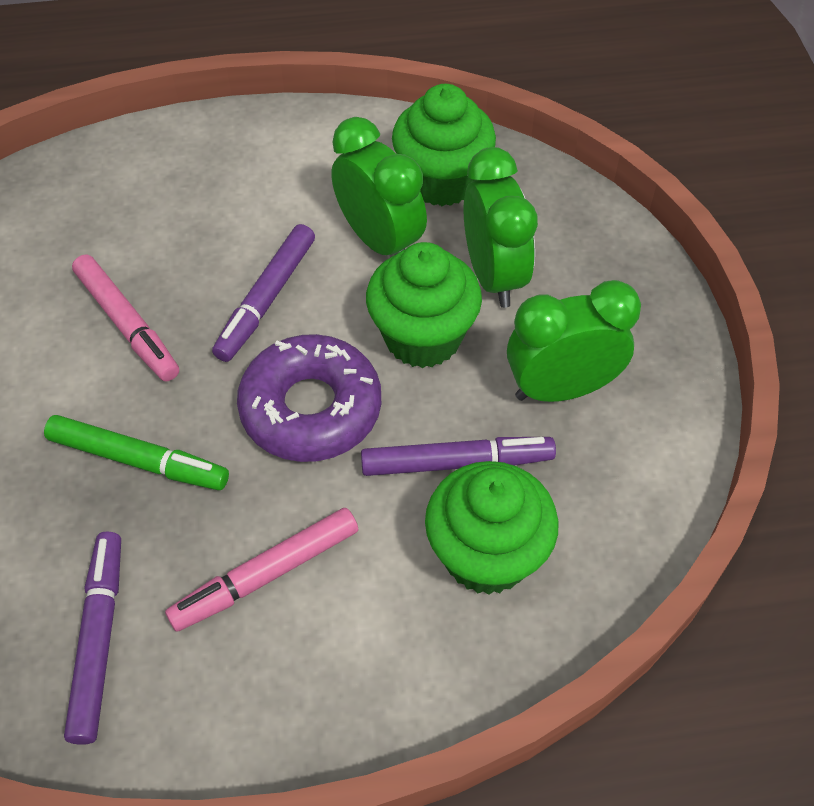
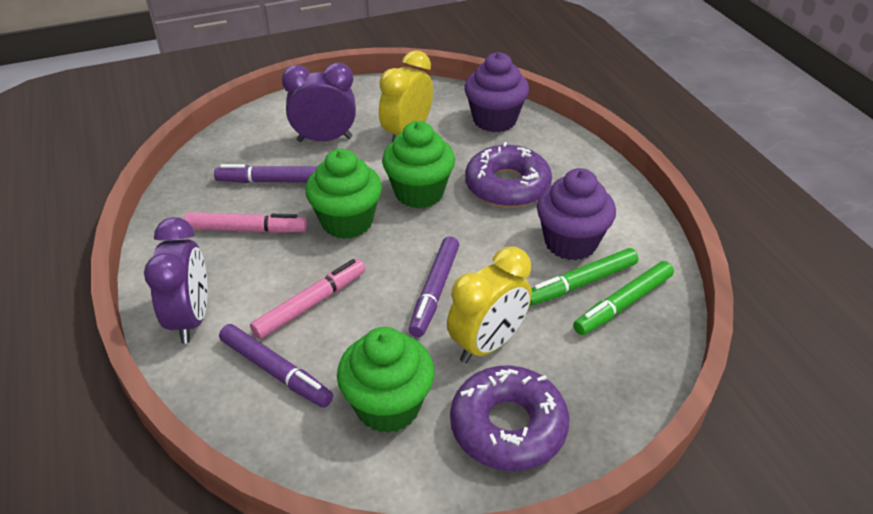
green clock: [331,117,427,255] [464,147,538,308] [507,280,641,402] = 3 -> none = 0
green marker: [44,415,229,490] = 1 -> [530,248,638,306] [573,261,674,335] = 2
purple clock: none = 0 -> [144,217,208,344] [282,62,356,142] = 2
purple cupcake: none = 0 -> [464,52,529,132] [537,168,616,261] = 2
purple donut: [237,334,381,462] = 1 -> [450,365,569,471] [465,142,552,208] = 2
yellow clock: none = 0 -> [379,50,433,142] [447,246,532,363] = 2

